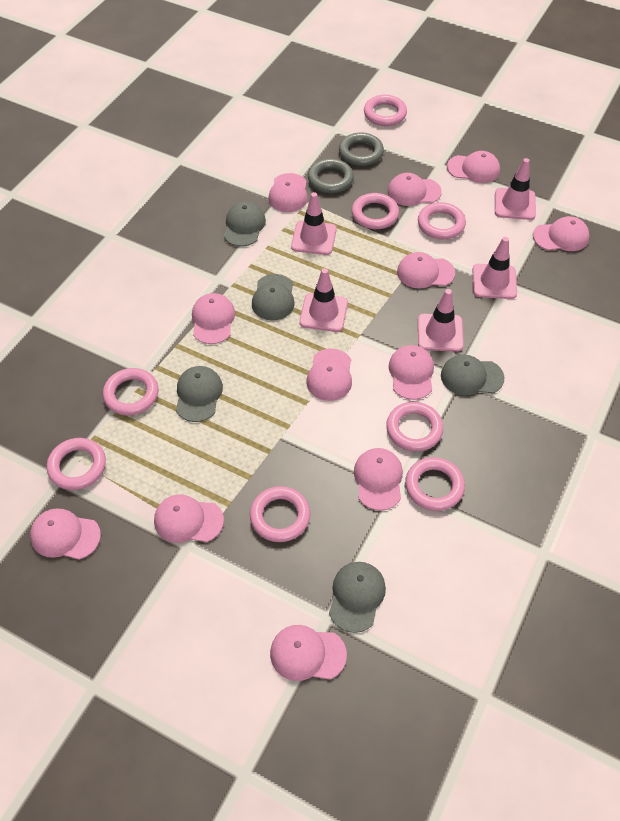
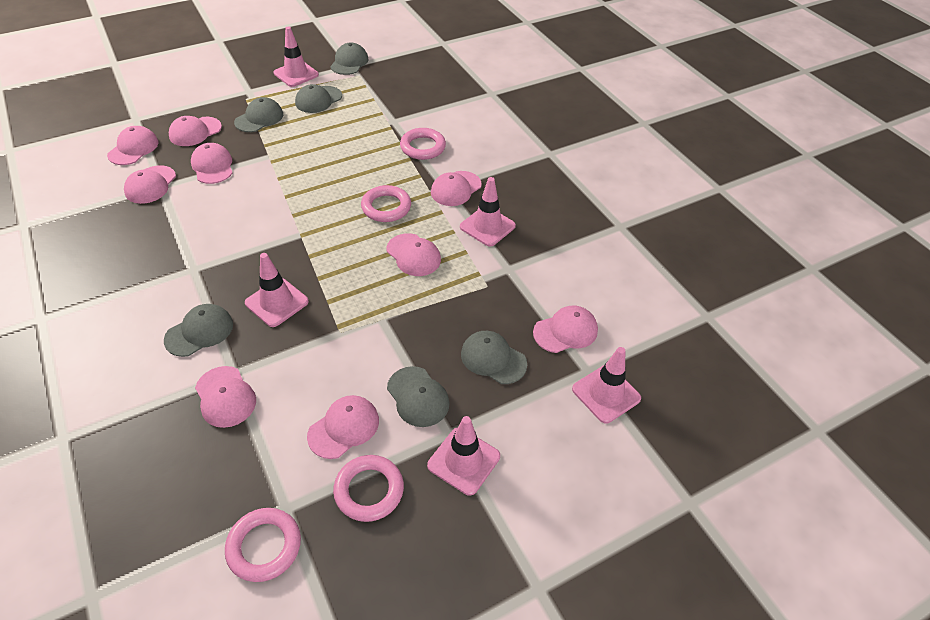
grey cap: [176,366,223,422] [224,201,266,246] [252,274,295,320] [329,562,386,633] [441,354,505,396] = 5 -> [164,304,233,357] [234,97,283,132] [295,84,342,113] [330,42,368,75] [387,366,450,427] [461,331,527,384] = 6
grey ring: [308,158,354,193] [339,132,384,166] = 2 -> none = 0
pink cap: [30,508,101,560] [154,495,224,543] [192,293,235,344] [269,173,308,212] [270,625,347,681] [306,349,352,401] [354,448,403,511] [387,173,442,206] [389,345,434,400] [397,252,455,289] [447,151,500,183] [533,216,590,251] = 12 -> [107,126,159,165] [124,165,176,204] [169,116,222,146] [191,143,233,184] [195,366,256,428] [307,395,379,459] [387,233,441,276] [431,171,482,206] [533,306,598,353] = 9
pink ring: [47,438,106,490] [103,368,159,416] [250,486,310,542] [352,193,399,229] [364,95,407,126] [386,402,443,452] [405,457,465,511] [418,202,466,239] = 8 -> [225,508,301,582] [333,455,404,522] [361,185,411,222] [400,128,446,160] = 4

